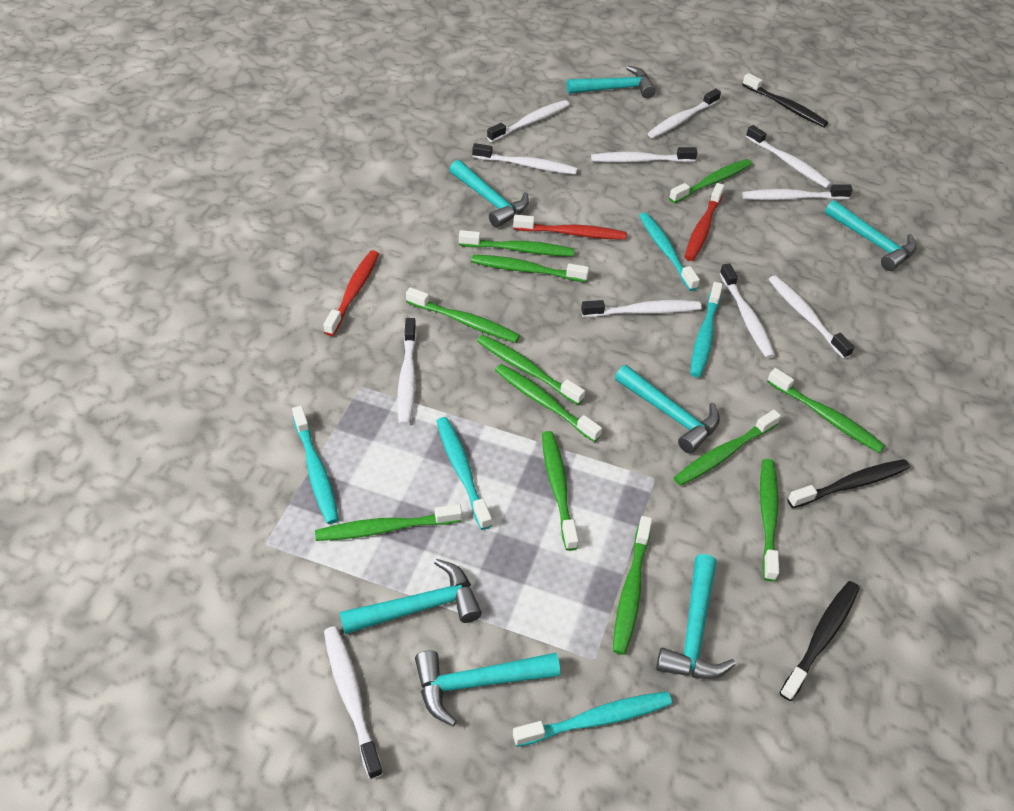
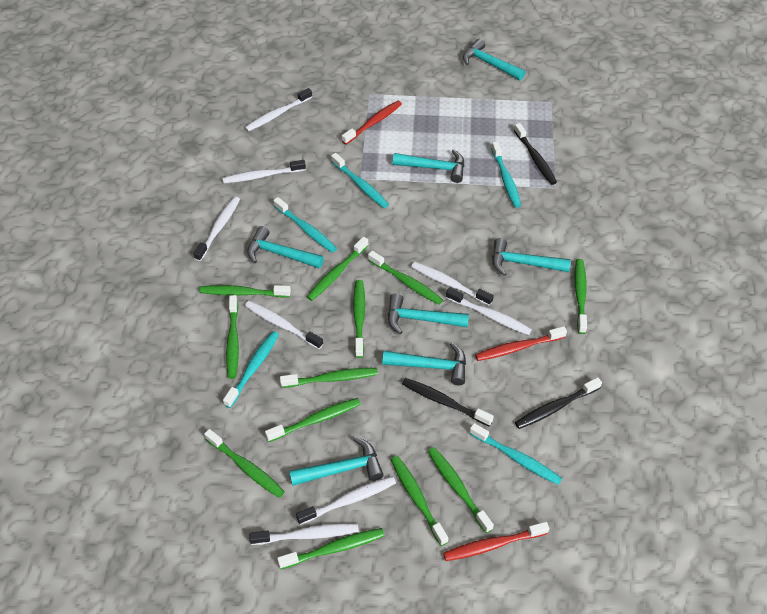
white toothbrush: [324,626,383,779] [397,318,417,425] [472,143,578,175] [487,100,569,142] [581,300,701,317] [591,147,697,163] [648,89,721,138] [720,263,775,359] [742,184,853,200] [746,125,832,188] [768,275,855,359] = 11 -> [193,197,240,261] [223,160,306,183] [245,88,312,132] [245,301,323,349] [249,523,359,545] [296,476,396,525] [411,262,494,306] [446,288,532,335] = 8

